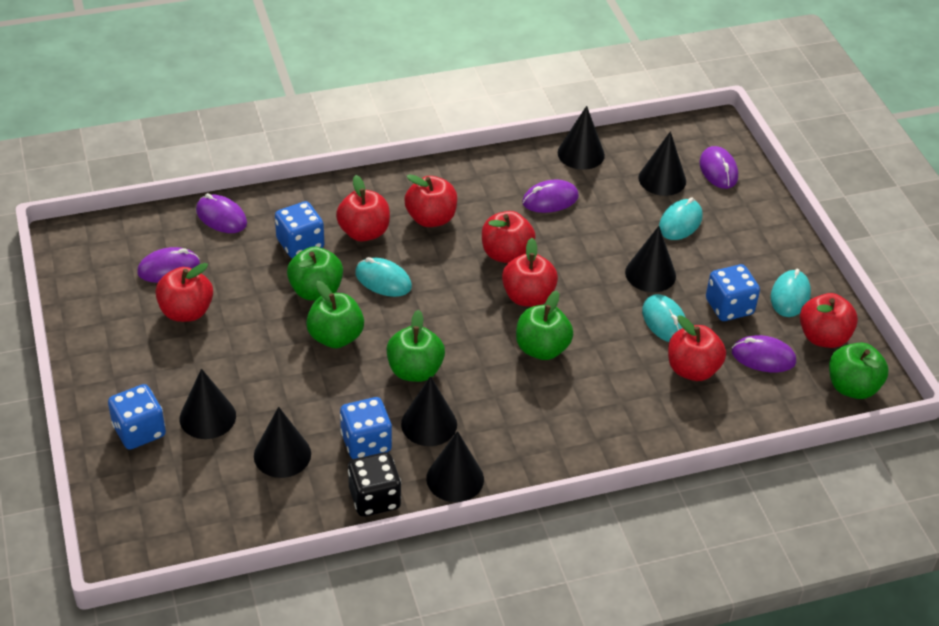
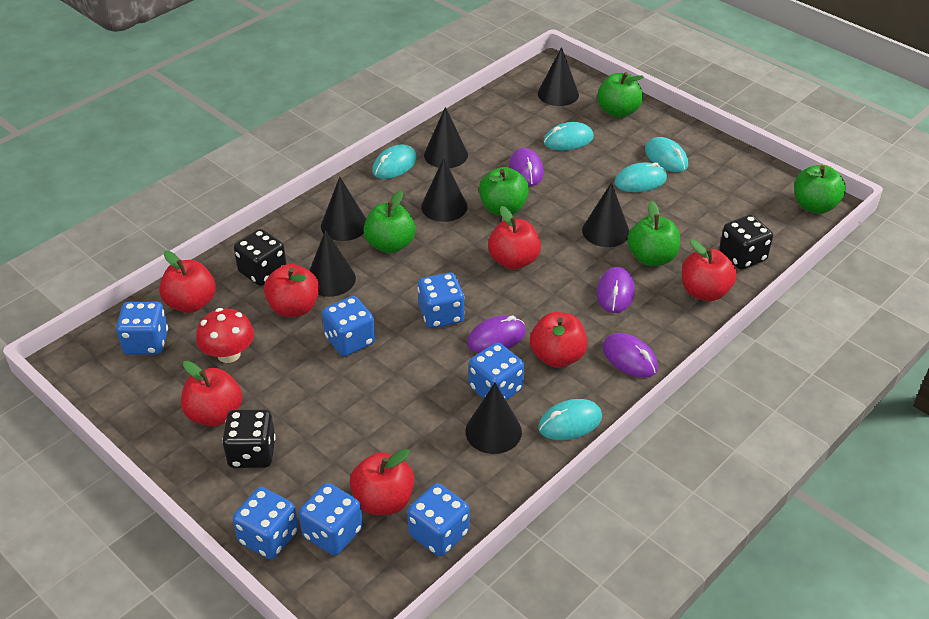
black dice: [348,452,401,517] = 1 -> [222,410,276,468] [234,229,287,286] [719,215,773,270] = 3
blue dice: [108,384,166,450] [275,201,324,258] [340,397,392,459] [706,264,760,321] = 4 -> [116,302,168,355] [233,487,299,559] [298,483,363,556] [322,296,375,356] [407,483,469,557] [417,272,465,329] [469,342,524,400] = 7
purple mouse: [137,247,200,283] [196,193,247,233] [522,180,579,213] [699,146,738,189] [732,335,796,373] = 5 -> [467,315,526,353] [509,148,544,186] [597,267,635,313] [602,333,658,378] = 4
red mushroom: none = 0 -> [196,308,254,363] = 1
turquoise mouse: [355,257,412,297] [642,294,686,342] [659,197,703,240] [771,269,811,317] = 4 -> [372,144,417,179] [538,399,602,440] [543,122,594,150] [614,162,667,192] [645,137,688,172] = 5

